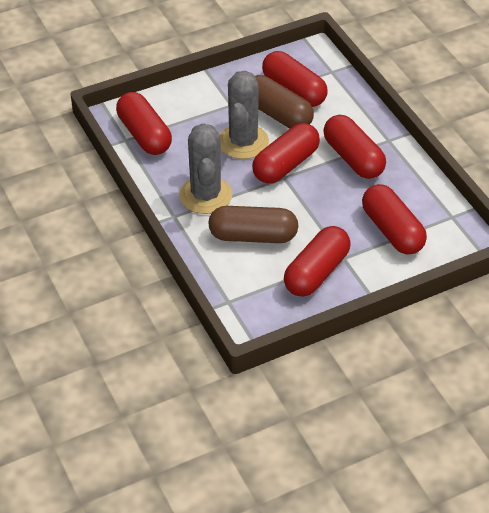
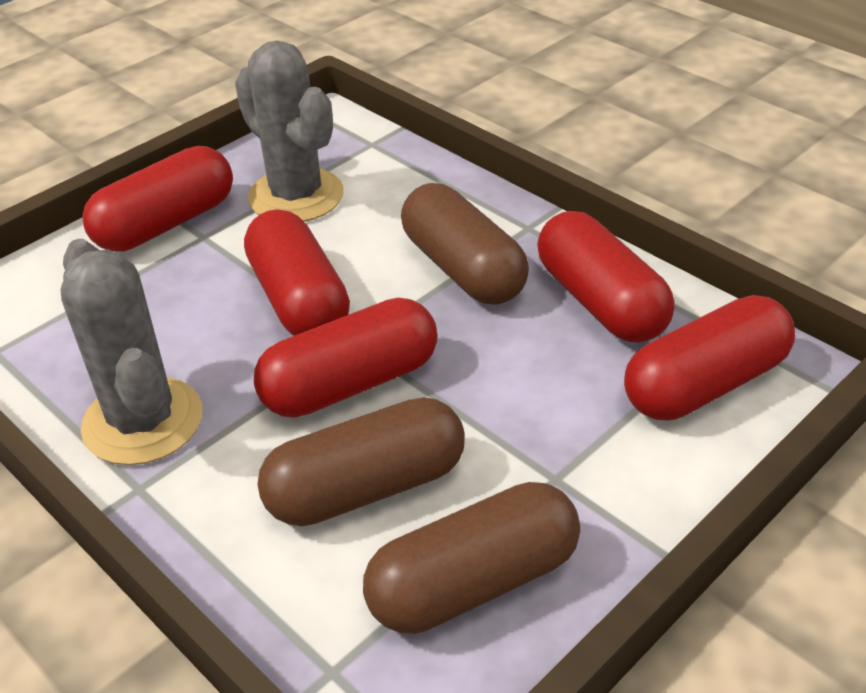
brown capsule: [208,206,298,243] [255,75,314,128] = 2 -> [257,397,465,526] [363,482,580,634] [401,183,529,304] = 3
red capsule: [116,92,172,155] [252,123,320,184] [262,51,328,107] [284,226,351,297] [323,115,386,179] [362,184,427,254] = 6 -> [83,146,233,251] [244,209,350,336] [254,298,437,417] [537,211,675,342] [624,295,795,420] = 5

